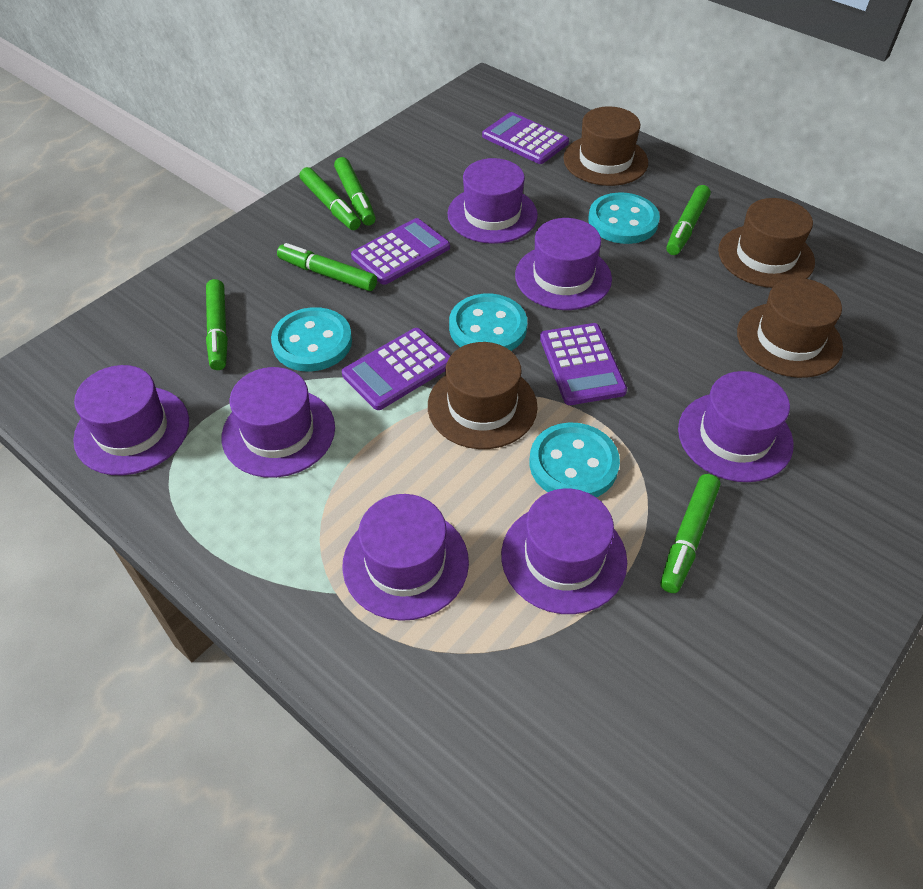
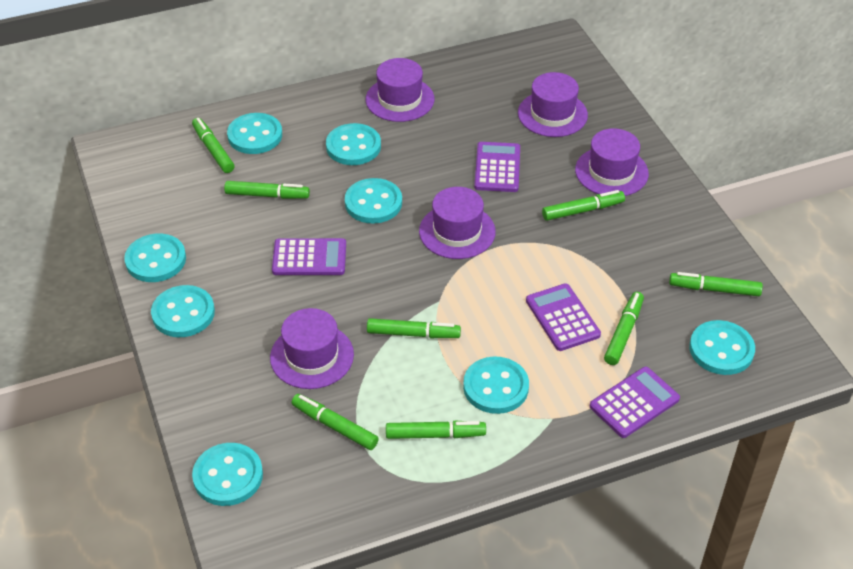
brown hat: [428,342,538,449] [563,106,648,186] [718,198,815,288] [737,278,843,378] = 4 -> none = 0
green marker: [206,279,228,370] [277,243,377,291] [300,167,361,230] [334,157,376,226] [660,474,720,593] [666,185,711,255] = 6 -> [192,118,235,173] [224,181,310,199] [292,394,379,450] [367,318,461,338] [386,420,486,439] [542,190,625,221] [604,292,644,365] [669,272,763,296] = 8
purple hat: [73,365,189,475] [222,367,335,478] [342,494,469,621] [448,158,538,244] [501,488,627,614] [515,218,612,310] [678,371,794,482] = 7 -> [270,308,354,389] [366,58,435,122] [419,187,496,259] [518,72,588,137] [575,128,649,196] = 5
turquoise button: [271,307,352,372] [449,294,527,351] [530,422,620,497] [588,192,660,244] = 4 -> [124,233,186,282] [151,285,215,337] [192,443,263,506] [227,113,282,154] [326,123,381,165] [345,178,402,224] [463,357,529,414] [689,320,755,375] = 8

